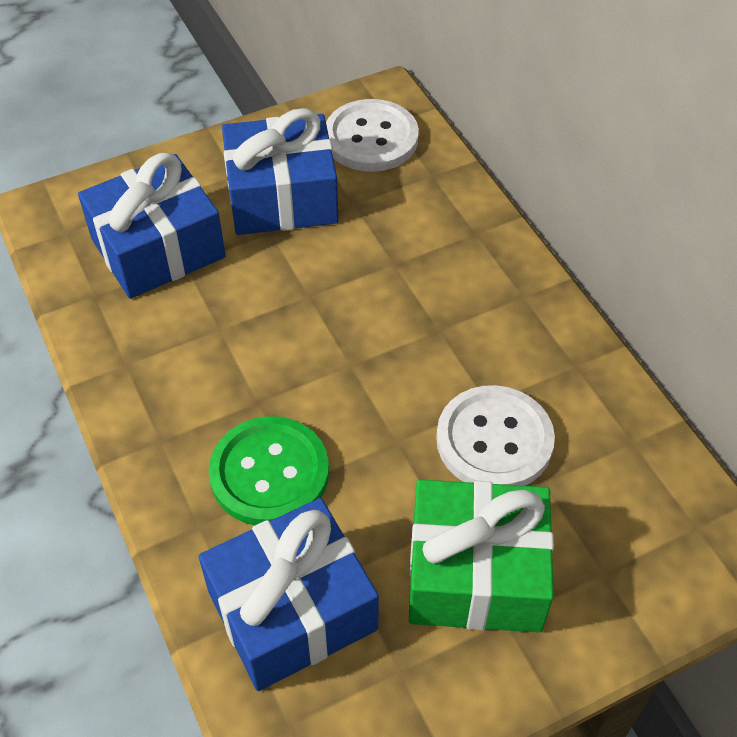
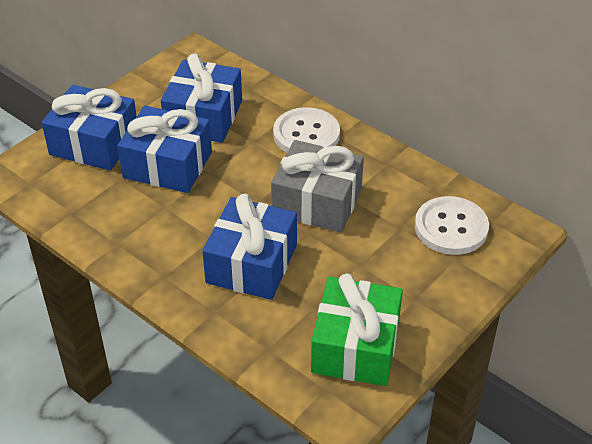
blue gift: [78,153,226,299] [198,498,379,691] [222,108,338,235] = 3 -> [42,85,137,171] [117,106,212,193] [161,53,242,143] [202,194,297,300] = 4
green button: [209,416,329,525] = 1 -> none = 0
grey gift: none = 0 -> [271,140,364,233] = 1

